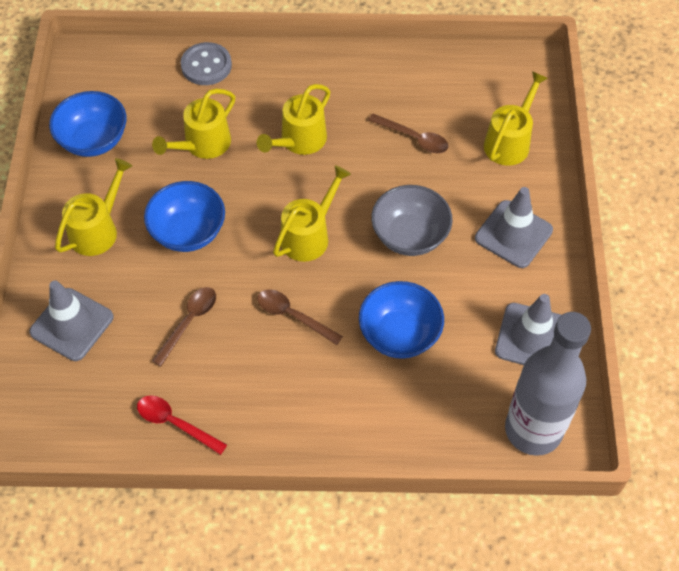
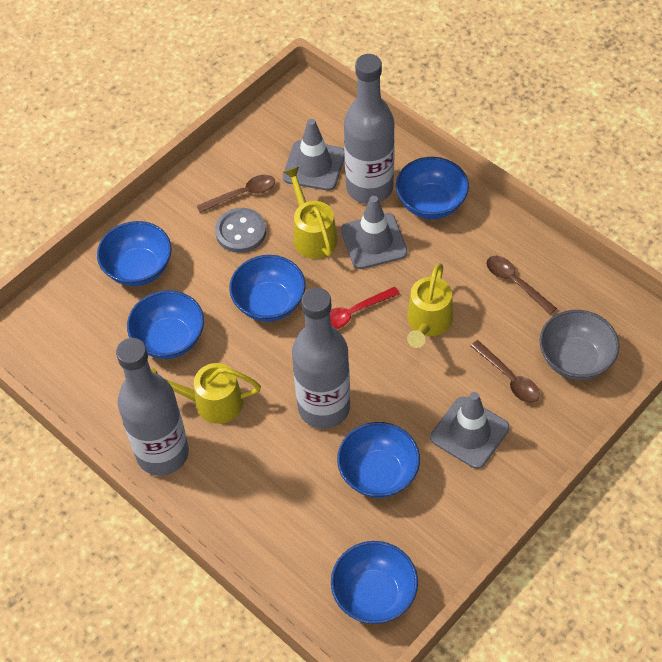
blue bowl: [49,91,127,157] [144,181,225,252] [359,281,444,359] = 3 -> [97,221,171,286] [127,290,204,359] [229,255,306,322] [331,541,418,624] [337,422,420,498] [396,157,469,219] = 6
grey bottle: [505,312,591,456] = 1 -> [116,338,189,476] [292,287,350,429] [344,54,395,204] = 3
yellow watering can: [55,158,132,256] [152,89,235,159] [257,84,330,155] [273,165,351,262] [484,71,548,166] = 5 -> [151,363,261,424] [284,167,338,259] [407,263,453,348] = 3

